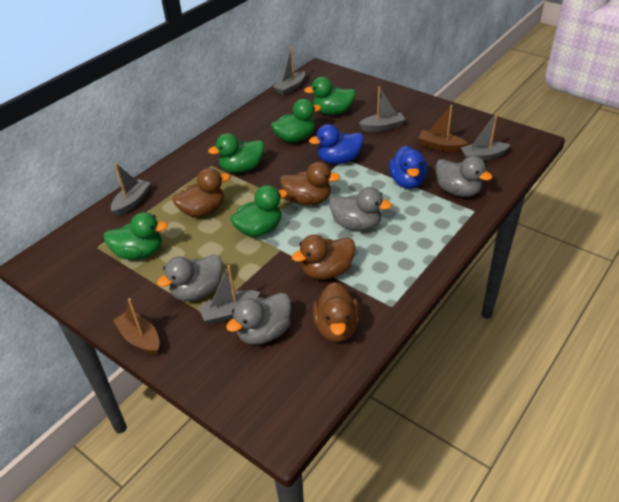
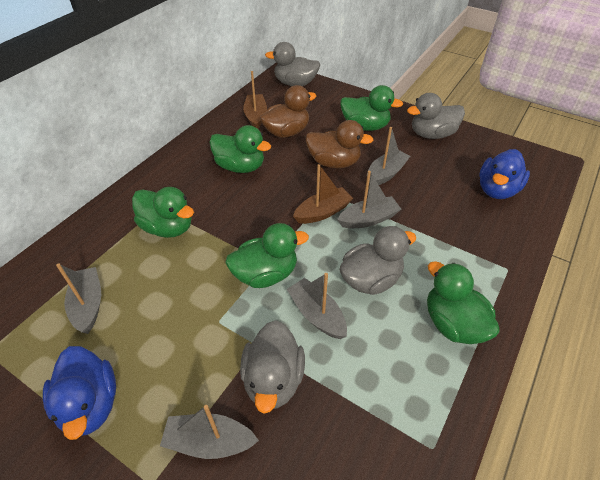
brown duck: [173,168,230,217] [280,162,340,205] [292,235,356,280] [312,282,360,342] = 4 -> [260,85,316,138] [306,120,374,168] = 2

